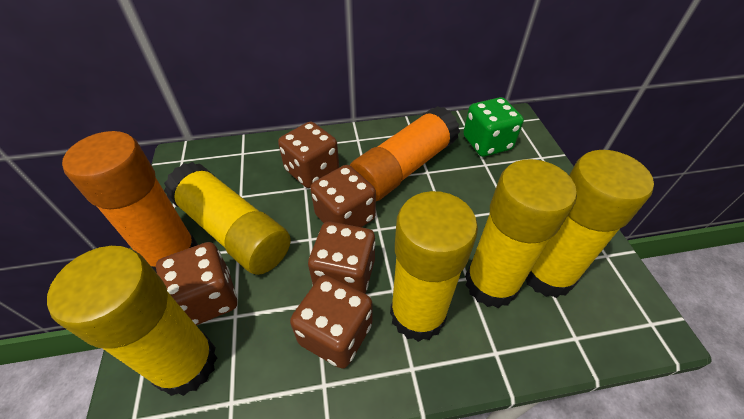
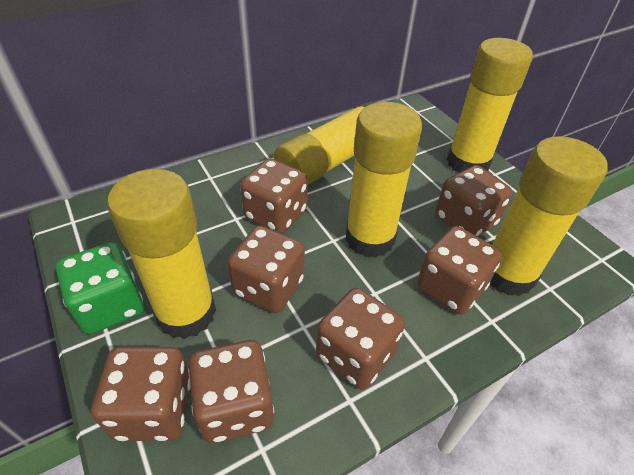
brown dice: [156,242,237,325] [278,122,339,188] [290,275,373,369] [308,222,376,294] [310,165,376,227] = 5 -> [91,347,191,441] [188,340,274,443] [227,226,305,313] [240,158,308,234] [316,288,405,390] [417,226,502,315] [435,165,512,237] = 7
orange glue stick: [62,131,198,273] [350,106,460,201] = 2 -> none = 0

